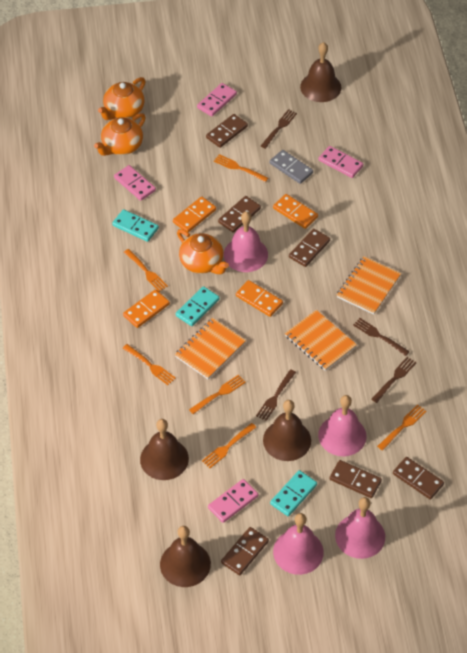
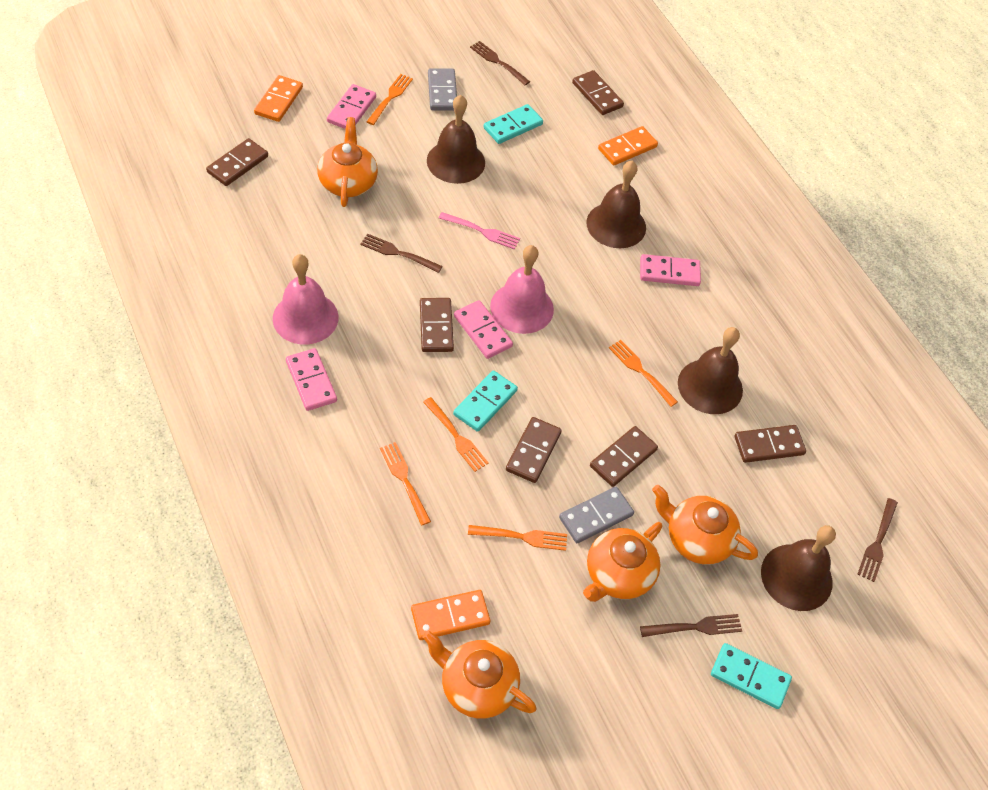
grey domino: [270,150,313,184] = 1 -> [428,68,457,111] [559,487,634,543] = 2
orange domino: [123,289,170,328] [173,196,216,232] [236,280,283,317] [273,194,318,229] = 4 -> [254,75,303,122] [411,590,490,640] [598,126,658,165] = 3
orange fork: [123,344,176,385] [124,249,168,292] [189,375,246,414] [202,423,256,468] [214,154,268,182] [377,404,427,450] = 6 -> [366,74,413,125] [380,442,431,526] [423,397,489,472] [468,525,567,551] [609,340,678,407] = 5
orange notebook: [175,318,246,379] [285,310,357,371] [337,256,401,315] = 3 -> none = 0
orange teapot: [94,113,146,156] [98,77,146,120] [177,229,229,274] = 3 -> [317,117,378,207] [422,630,537,718] [583,522,662,602] [652,485,758,565] = 4
pink bell: [224,211,268,272] [273,513,324,575] [318,395,366,456] [335,497,385,559] = 4 -> [273,254,338,344] [490,245,554,334] = 2
pink fork: none = 0 -> [439,212,520,250] = 1

